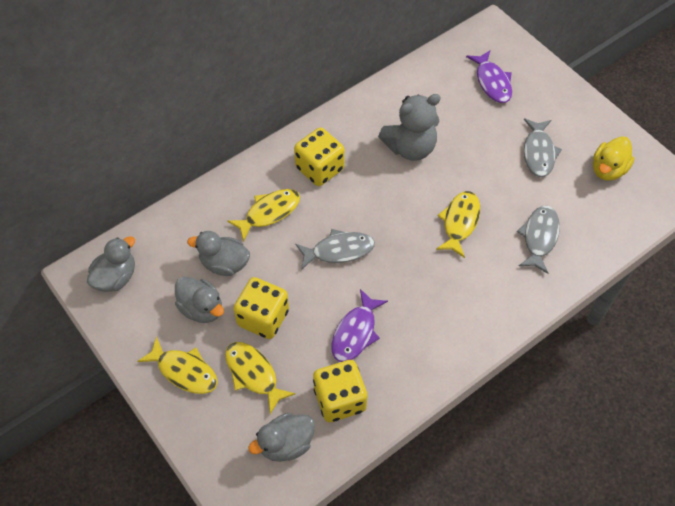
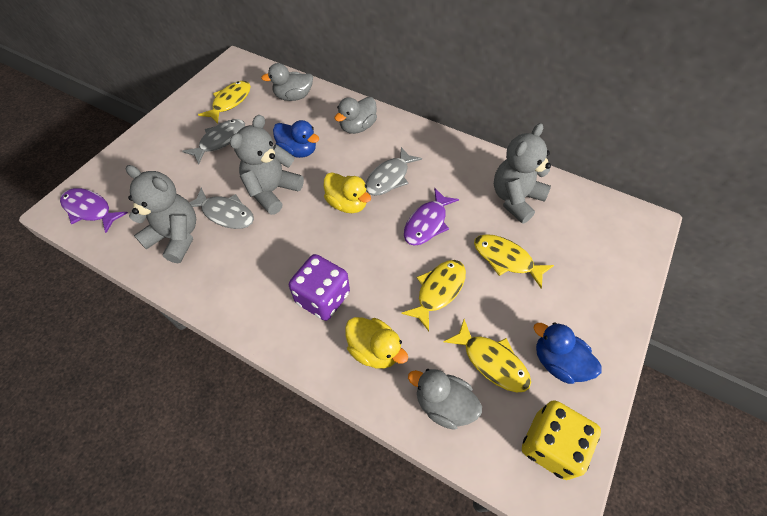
blue duck: none = 0 -> [273,120,319,158] [534,322,602,384] = 2
grey duck: [87,236,135,292] [175,277,224,323] [187,231,250,276] [248,413,315,462] = 4 -> [261,63,313,101] [334,97,377,134] [408,369,482,430] = 3
grey teddy bear: [378,94,441,161] = 1 -> [126,165,196,263] [230,115,304,215] [494,123,551,224] = 3
purple dice: none = 0 -> [289,254,350,321] = 1
yellow dice: [233,277,289,339] [294,128,345,186] [313,360,367,422] = 3 -> [522,401,601,480] = 1
yellow duck: [593,136,635,181] = 1 -> [324,173,371,213] [345,317,408,369] = 2

